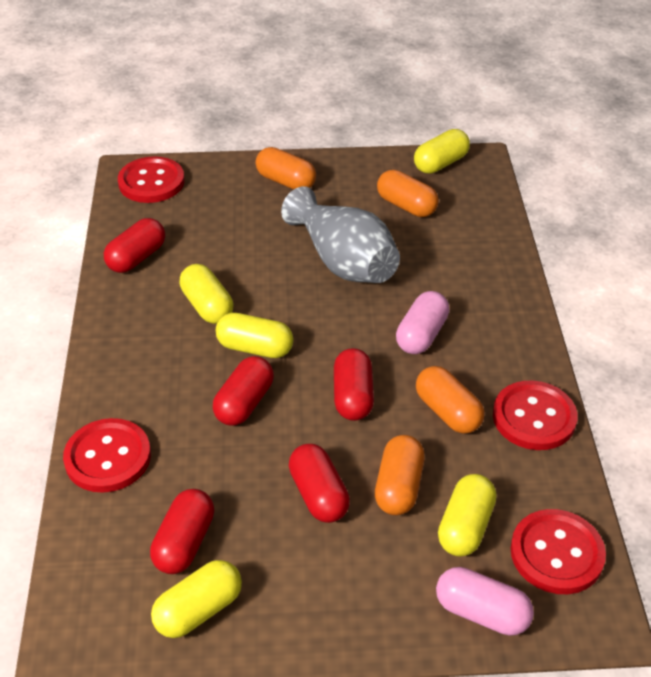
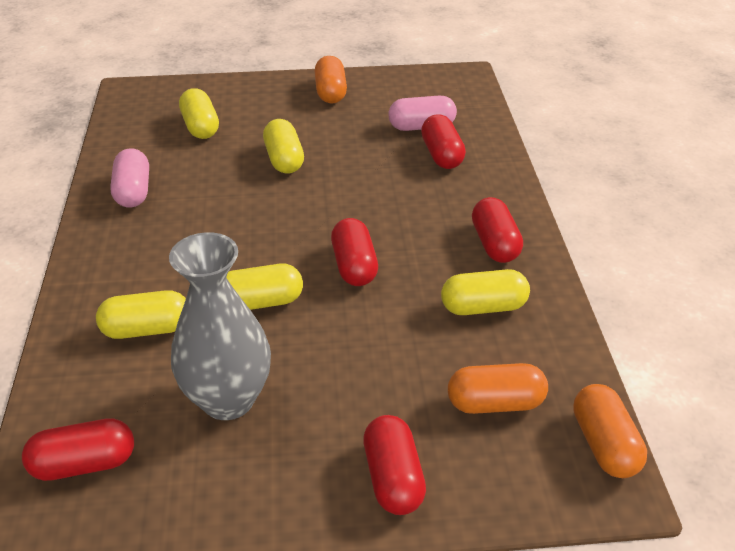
orange capsule: [255,147,316,190] [375,435,425,515] [377,170,439,217] [416,366,484,434] = 4 -> [315,56,347,104] [448,363,548,414] [573,384,647,478] = 3
red button: [63,418,151,493] [118,156,185,203] [493,381,578,450] [510,509,606,594] = 4 -> none = 0

